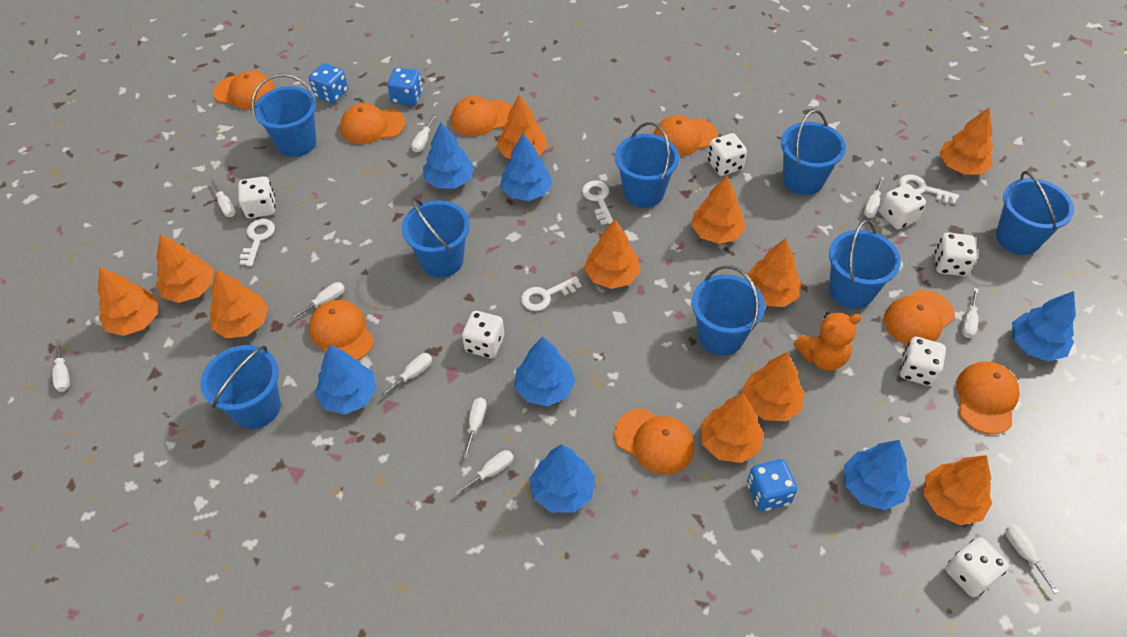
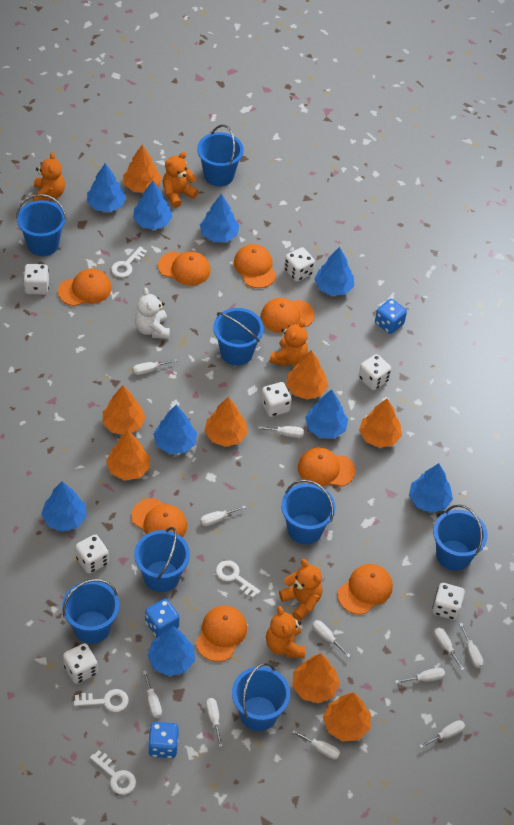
blue tree: [315,345,377,415] [423,122,474,188] [500,133,553,201] [514,336,576,406] [530,444,595,513] [844,440,911,510] [1012,291,1076,362] = 7 -> [41,481,87,532] [87,163,126,212] [133,181,173,230] [147,626,195,676] [153,405,197,454] [200,194,239,242] [305,389,348,439] [314,247,354,296] [409,463,453,513] = 9
orange teddy bear: [794,312,862,371] = 1 -> [33,152,65,201] [162,152,198,208] [266,606,305,658] [270,320,308,367] [279,559,322,621] = 5
orange tree: [97,267,158,336] [156,234,213,303] [210,269,268,338] [497,95,547,159] [584,220,641,289] [691,175,746,244] [700,393,764,463] [742,352,804,421] [744,238,802,307] [923,455,992,525] [939,108,993,174] = 11 -> [103,385,145,434] [106,431,150,481] [123,144,162,193] [204,397,248,447] [286,350,328,400] [292,653,340,703] [323,692,371,742] [359,399,402,448] = 8
white screwdriver: [52,339,70,392] [210,179,236,217] [290,282,345,320] [380,353,432,398] [411,114,437,152] [454,450,514,496] [463,398,487,458] [864,176,884,218] [962,288,979,338] [1005,524,1059,594] = 10 -> [133,359,177,375] [143,671,162,718] [200,505,246,526] [206,698,223,747] [257,426,304,438] [292,730,340,759] [313,620,351,658] [395,668,445,684] [419,720,465,748] [434,628,465,671] [459,623,483,668] = 11
white teddy bear: none = 0 -> [135,288,170,339] = 1

